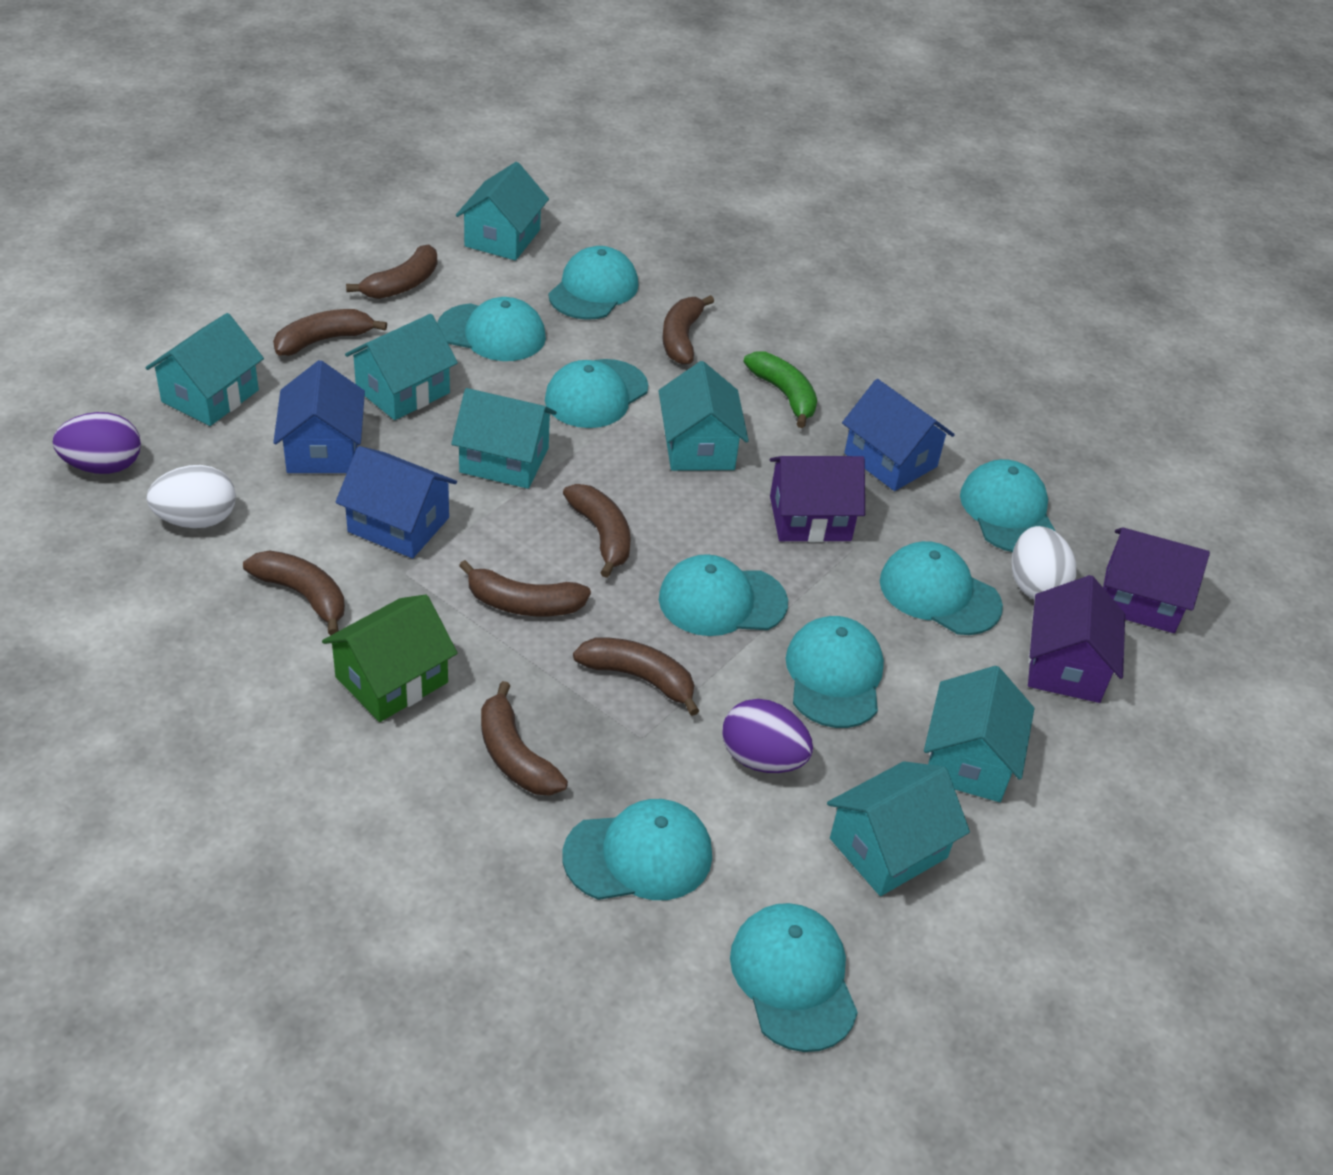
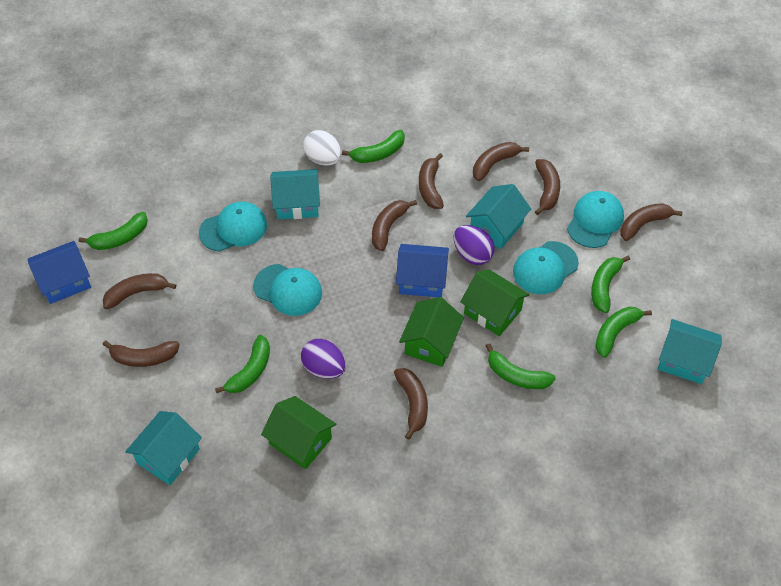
blue house: [273,360,365,473] [335,446,457,558] [842,379,955,491] = 3 -> [28,241,91,304] [396,244,449,297] = 2
green banana: [744,352,817,428] = 1 -> [79,212,148,250] [215,335,270,393] [342,130,405,163] [486,343,556,389] [591,256,630,313] [595,307,652,358] = 6
green house: [322,594,458,722] = 1 -> [261,396,336,469] [399,297,464,367] [460,269,529,336] = 3
purple house: [769,456,865,542] [1028,575,1125,703] [1103,528,1210,633] = 3 -> none = 0
turquoise cap: [437,297,546,361] [545,359,648,428] [548,246,638,320] [562,799,712,900] [659,554,788,636] [730,903,858,1052] [785,616,884,728] [880,541,1003,635] [960,459,1056,552] = 9 -> [199,202,267,252] [253,264,322,316] [513,241,579,294] [567,191,624,248] = 4
turquoise house: [146,313,264,426] [345,314,458,420] [451,388,557,489] [456,162,549,261] [658,361,749,471] [827,761,970,896] [924,666,1034,802] = 7 -> [125,411,202,485] [270,169,320,220] [466,184,531,249] [658,319,722,384] = 4
white egg: [146,465,236,528] [1012,526,1076,600] = 2 -> [303,130,341,165] = 1

